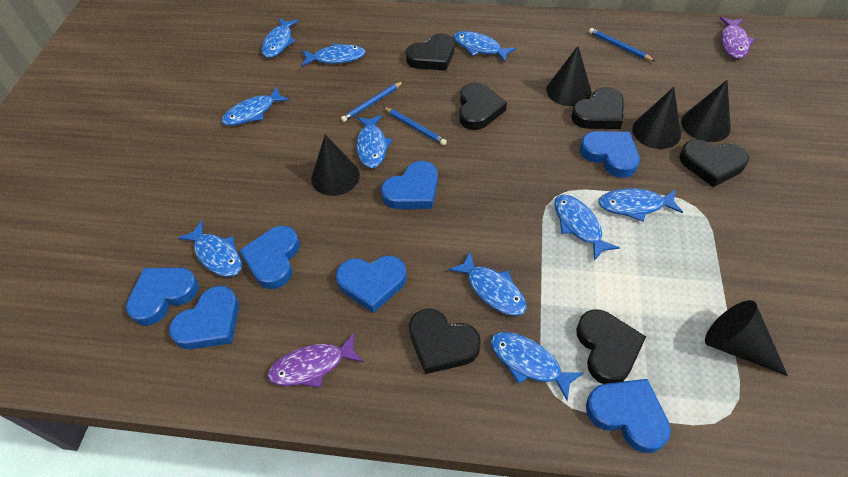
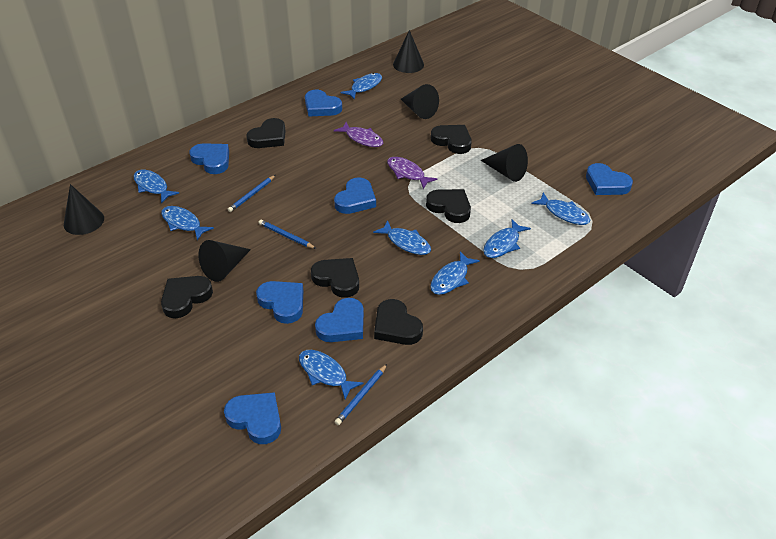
blue fish: [178,221,242,277] [222,87,289,126] [261,18,299,58] [302,43,366,66] [356,115,393,168] [449,252,527,316] [454,31,516,62] [490,332,584,401] [554,194,620,261] [598,188,683,222] = 10 -> [133,170,179,203] [161,206,214,240] [299,350,363,400] [341,73,382,99] [373,220,431,255] [430,251,480,295] [483,219,531,258] [531,192,590,225] = 8

